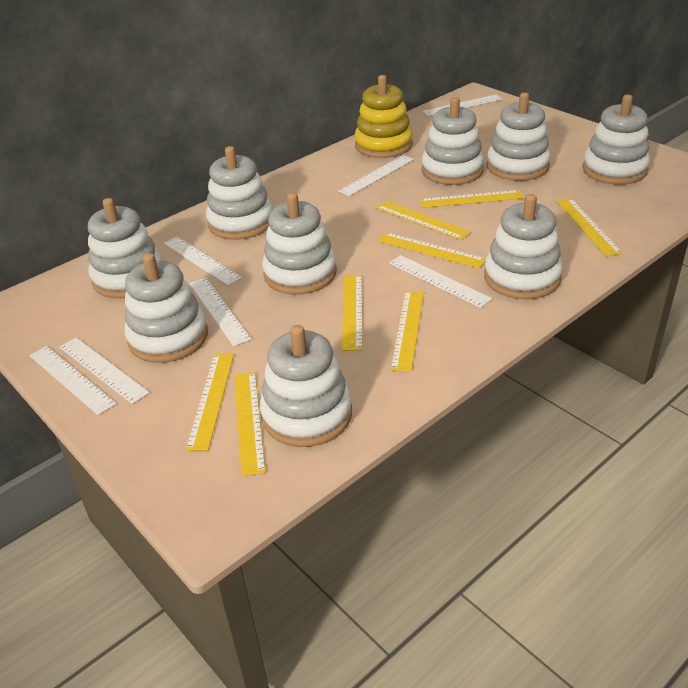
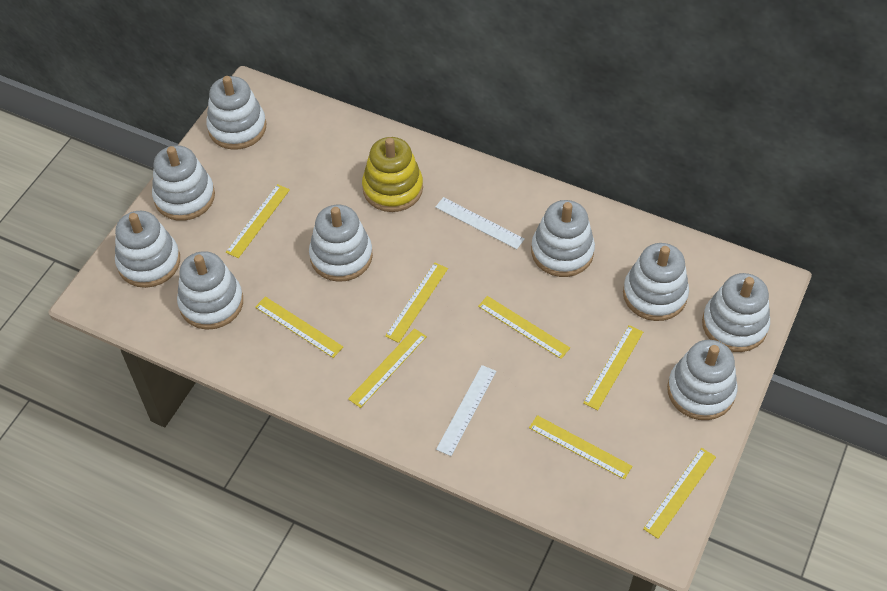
white ruler: [29,346,116,415] [60,337,150,404] [164,237,242,286] [189,278,252,346] [338,155,414,196] [389,255,492,308] [422,94,503,117] = 7 -> [435,197,525,249] [436,365,496,456] = 2

